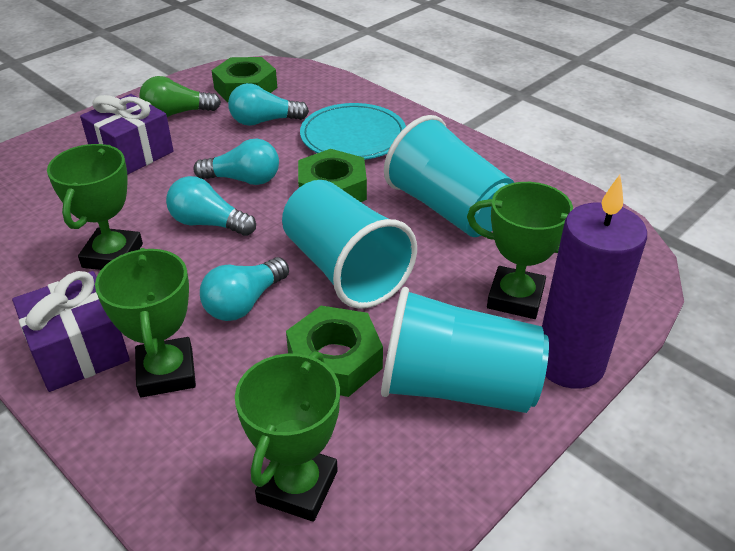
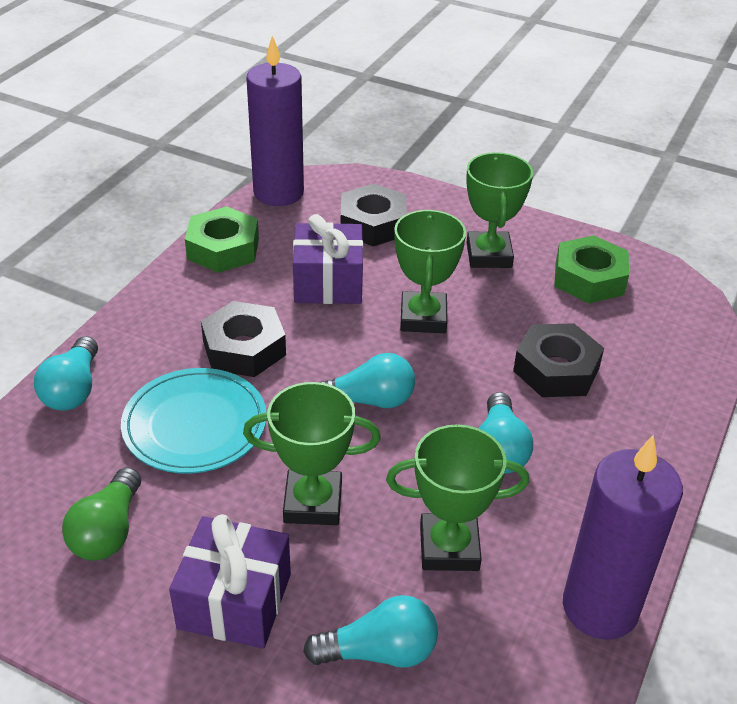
black nut: none = 0 -> [201,301,286,377] [341,183,407,246] [513,323,604,397] = 3
green nut: [212,57,277,102] [286,306,383,397] [298,149,367,202] = 3 -> [185,206,259,273] [554,235,629,303] = 2
purple candle: [542,175,647,389] = 1 -> [246,35,304,206] [563,435,683,640] = 2
turquoise cup: [282,180,417,309] [381,287,549,413] [384,115,514,237] = 3 -> none = 0

